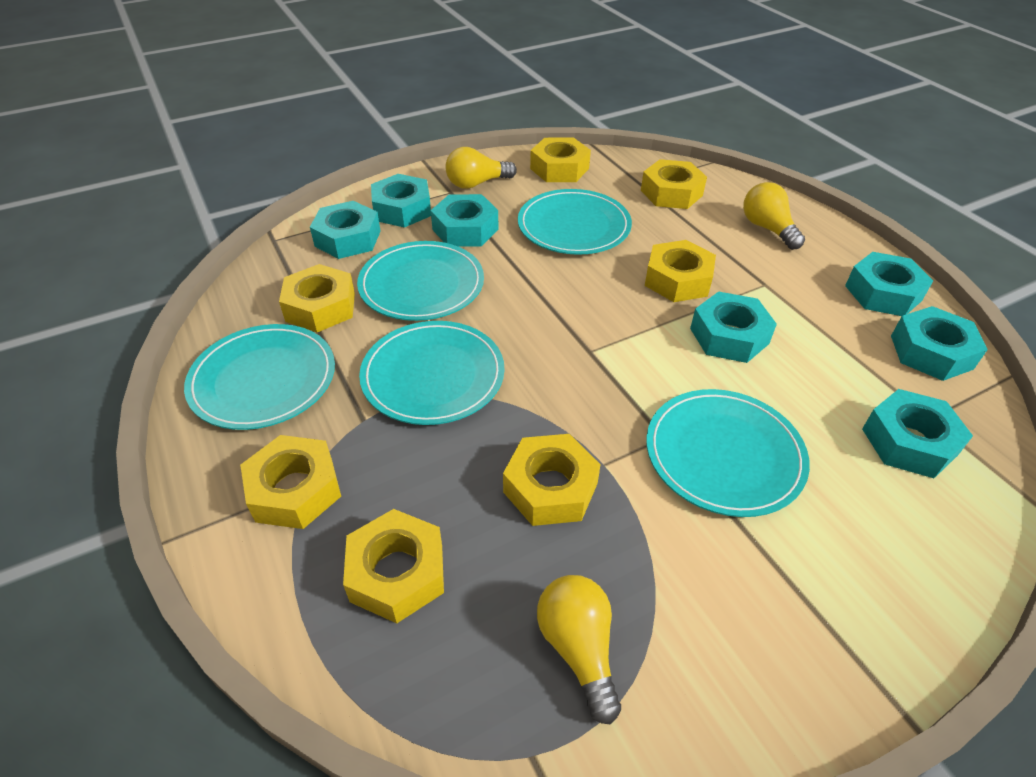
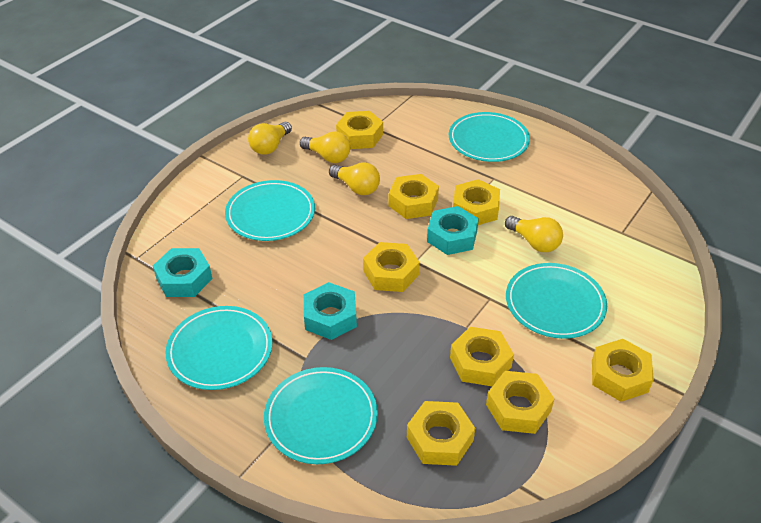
turquoise nut: [310,201,381,259] [371,174,431,228] [431,194,498,247] [690,291,777,363] [845,252,933,316] [862,389,973,478] [891,306,988,381] = 7 -> [153,248,212,297] [304,282,357,340] [427,206,479,255] = 3
yellow light bulb: [445,147,517,189] [537,575,621,725] [743,182,805,250] = 3 -> [248,122,292,155] [300,131,350,163] [329,162,380,195] [505,216,563,252] = 4
yellow nut: [240,435,341,529] [279,264,355,332] [343,509,444,623] [503,434,601,526] [530,138,591,182] [641,159,707,209] [645,240,716,302] = 7 -> [336,111,383,149] [363,242,420,292] [389,174,439,219] [407,401,475,466] [450,327,514,386] [453,179,500,225] [486,371,555,434] [592,339,654,402] = 8

